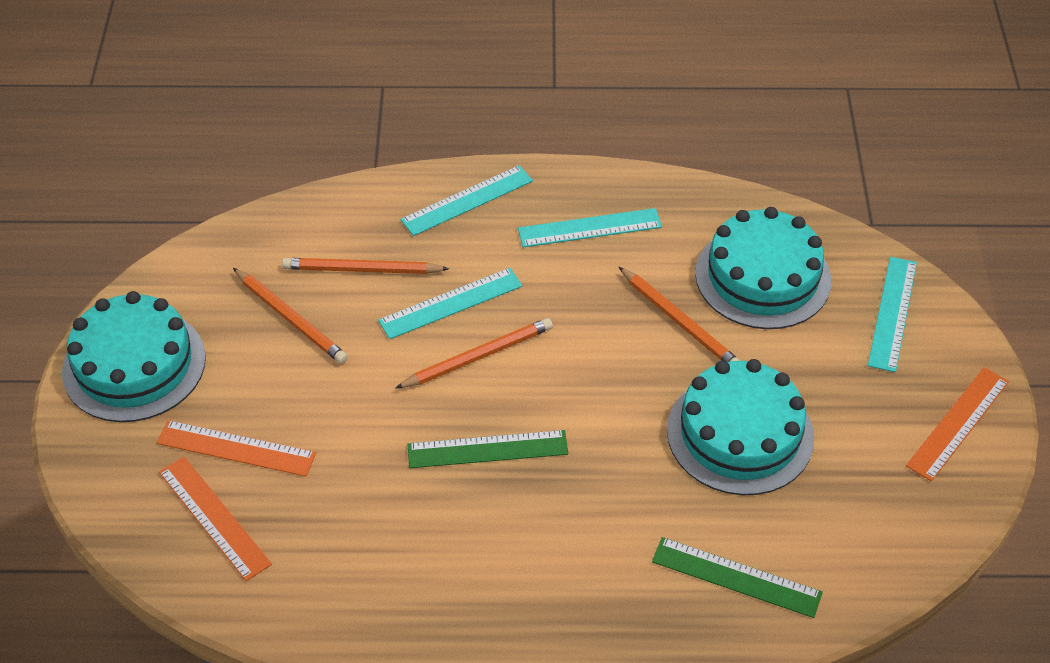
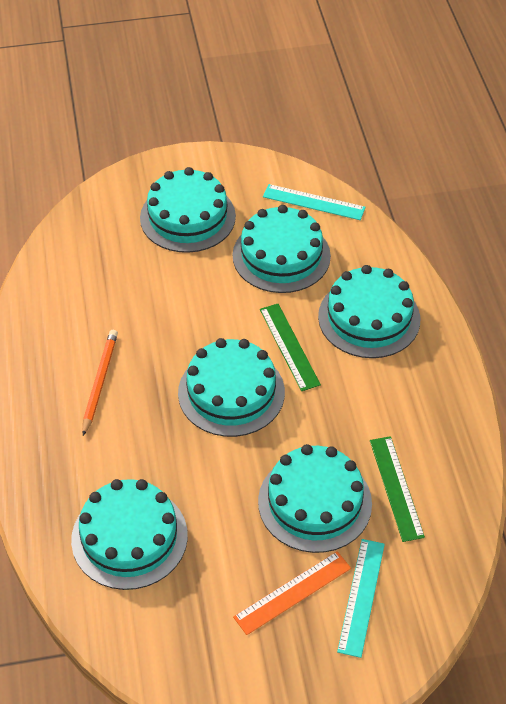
orange pencil: [233,268,348,364] [282,258,449,274] [395,318,553,389] [619,267,740,362] = 4 -> [82,330,118,436] = 1
orange ruler: [157,420,316,477] [159,457,272,581] [906,367,1009,481] = 3 -> [233,551,351,635] = 1
turquoise cake: [62,291,206,422] [667,359,814,495] [695,207,831,329] = 3 -> [71,479,188,590] [140,167,236,253] [178,338,285,437] [233,205,331,293] [258,444,372,553] [318,265,420,358] = 6
turquoise ruler: [378,268,522,339] [400,165,533,236] [518,208,662,247] [868,257,917,372] = 4 -> [263,184,366,220] [337,539,385,658] = 2

